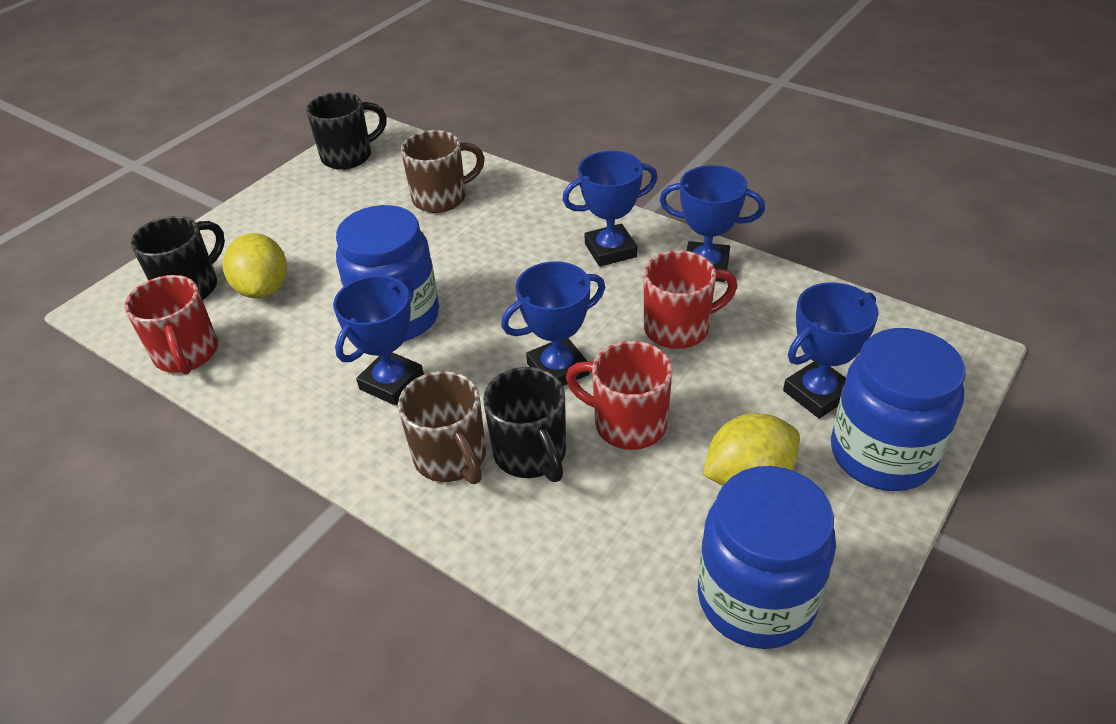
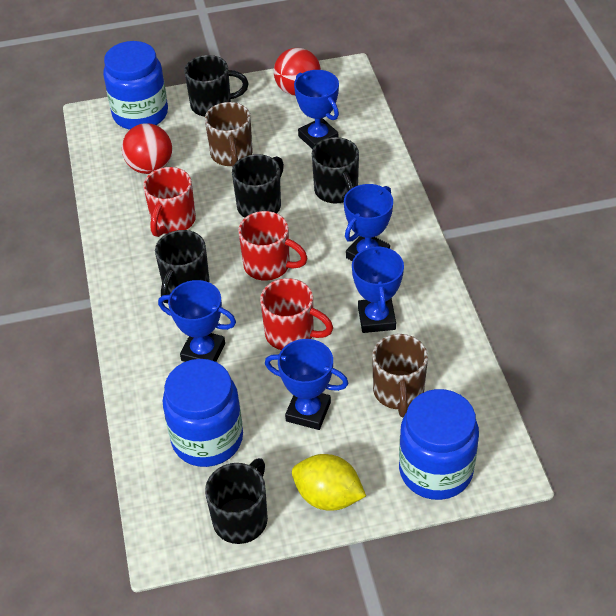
black mug: [131,216,225,300] [306,92,387,170] [483,367,566,482] = 3 -> [155,230,210,303] [184,55,249,117] [205,458,268,544] [232,154,284,218] [312,137,359,204] = 5
red ball: none = 0 -> [122,123,172,174] [274,48,321,96] = 2
yellow lemon: [223,233,287,299] [703,413,800,486] = 2 -> [292,454,366,510] = 1

